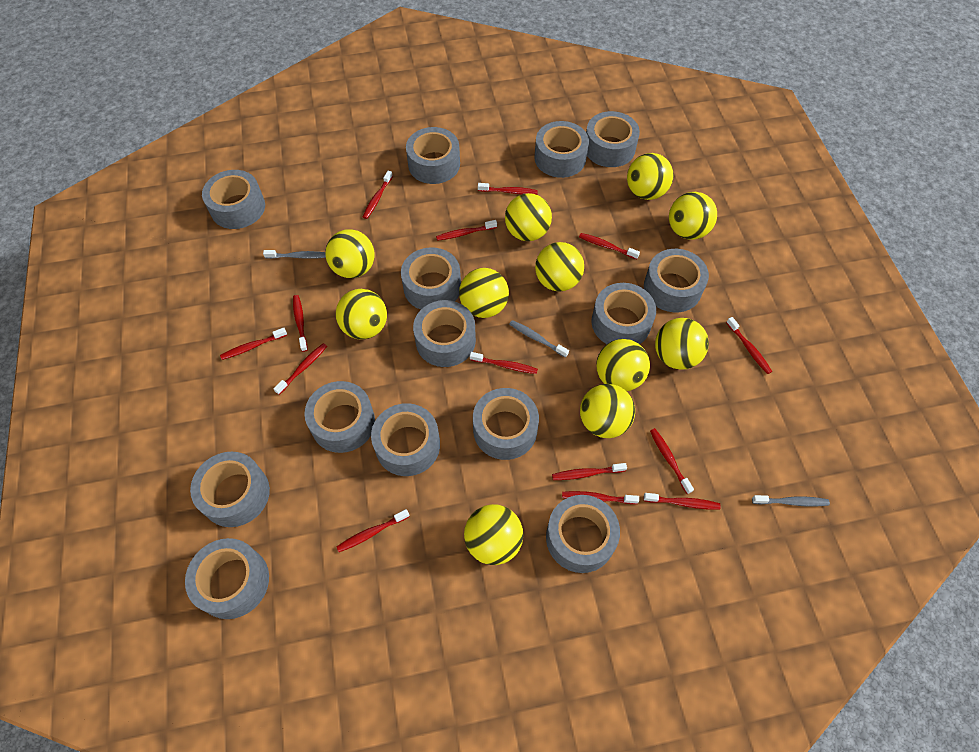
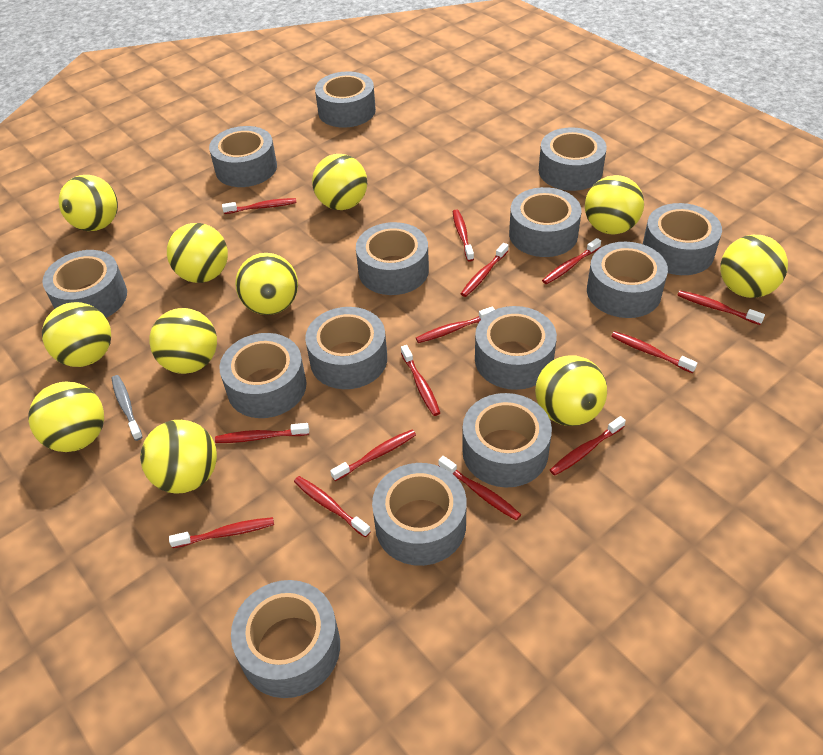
grey toothbrush: [263,250,326,259] [509,320,569,358] [752,495,830,506] = 3 -> [111,375,142,441] = 1

